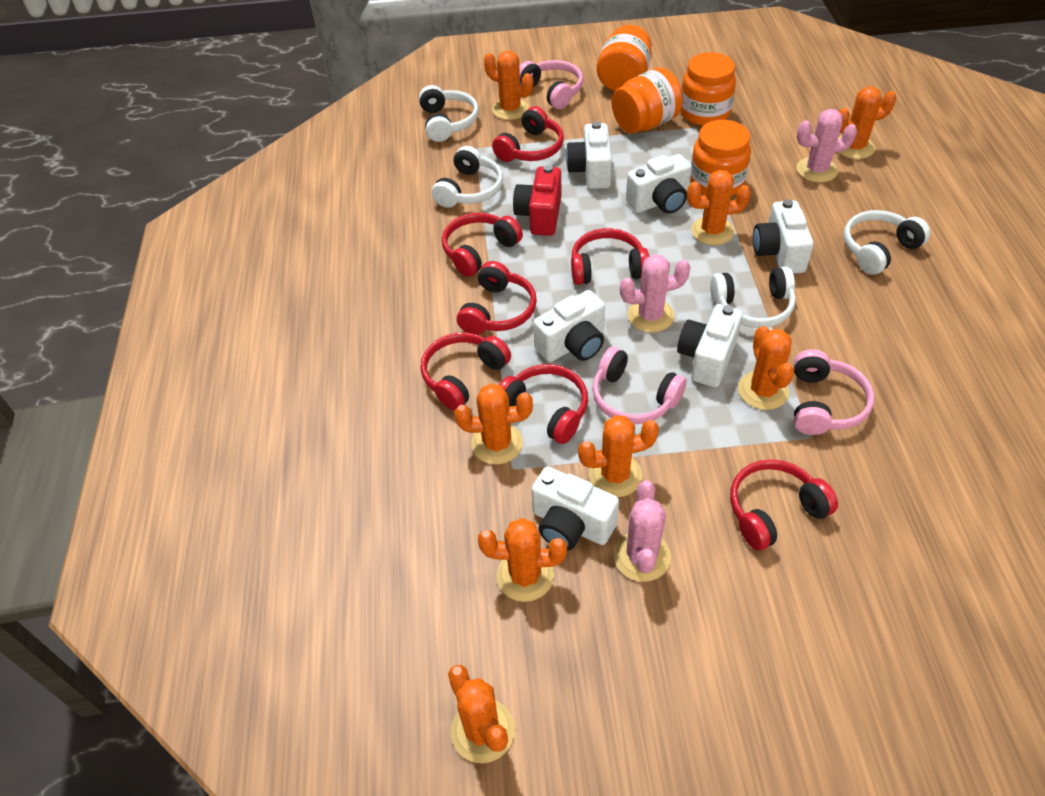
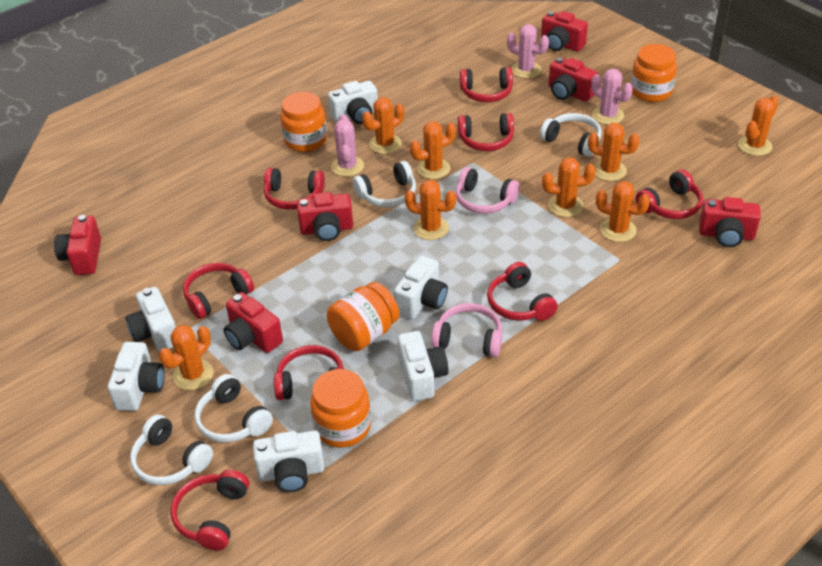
pink headphones: [519,60,583,109] [592,347,687,424] [794,349,875,435] = 3 -> [431,303,502,357] [456,167,520,214] = 2
red camera: [513,165,561,236] = 1 -> [54,215,101,275] [224,292,283,353] [297,192,353,241] [541,11,588,51] [548,57,597,102] [699,197,761,247] = 6
red headphones: [421,333,511,411] [442,213,523,277] [457,261,537,335] [492,106,564,162] [499,364,588,444] [571,228,649,285] [730,459,838,551] = 7 -> [171,470,249,551] [183,263,254,319] [264,168,325,209] [274,345,344,400] [458,113,514,151] [460,67,513,102] [487,262,558,321] [636,170,703,219] = 8

